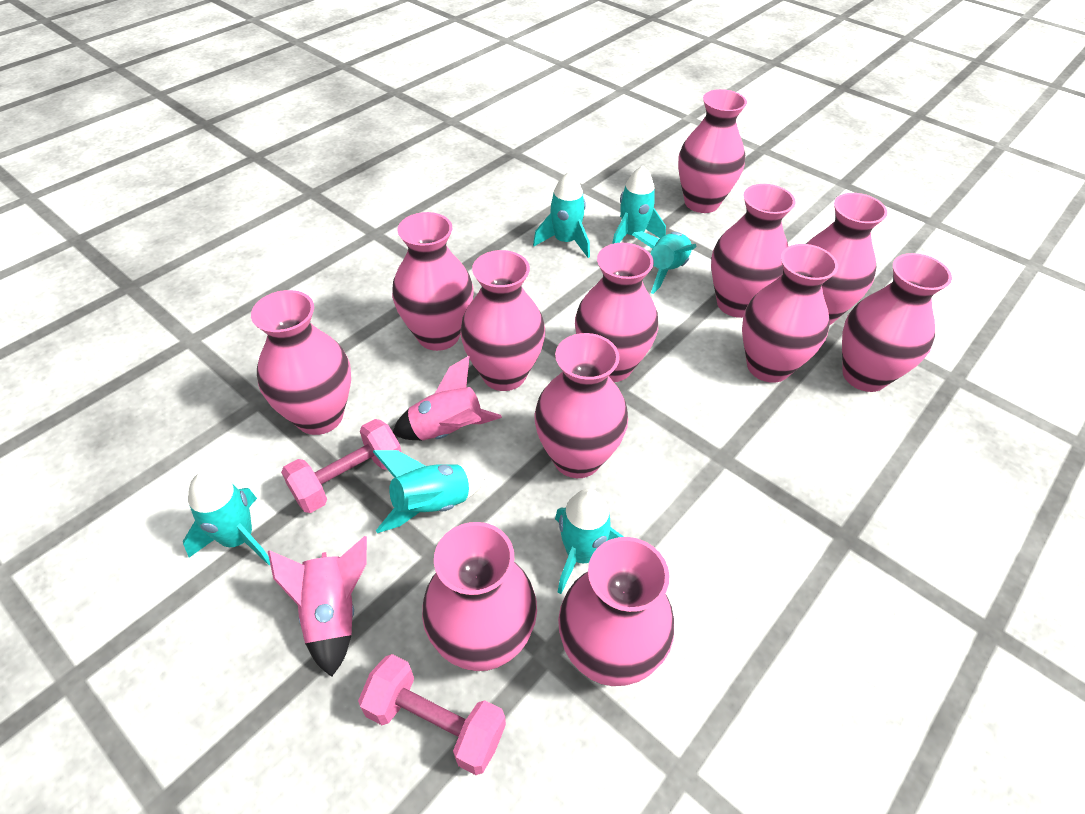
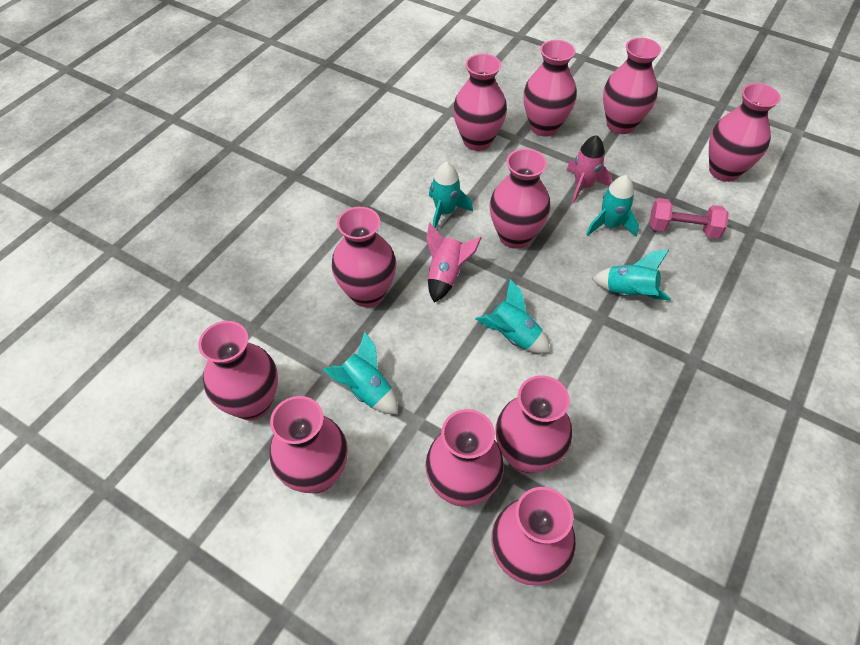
pink dumbbell: [281,419,402,513] [358,654,506,775] = 2 -> [650,198,729,239] = 1
pink vase: [251,290,351,435] [392,212,474,351] [422,522,537,671] [460,250,545,391] [534,333,628,478] [558,537,674,686] [575,243,658,382] [678,89,747,213] [711,184,796,318] [742,244,838,383] [806,193,888,325] [842,253,952,392] = 12 -> [198,321,278,421] [270,396,348,493] [332,207,396,307] [425,409,504,507] [453,54,507,151] [489,148,550,249] [491,487,575,586] [496,375,572,474] [523,40,577,137] [603,38,661,134] [709,83,780,182] = 11
turquoise rocket: [183,472,270,566] [373,450,484,533] [533,171,590,258] [555,489,624,594] [612,166,666,244] [632,231,697,294] = 6 -> [323,332,398,414] [429,162,473,229] [475,279,550,354] [586,175,639,237] [592,249,671,301] = 5

